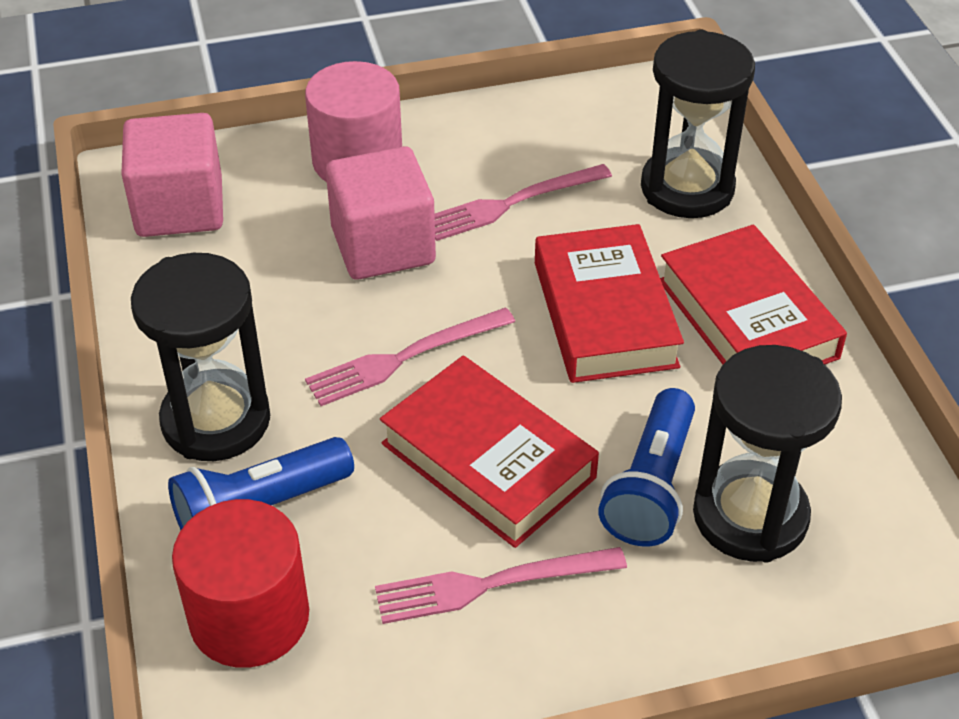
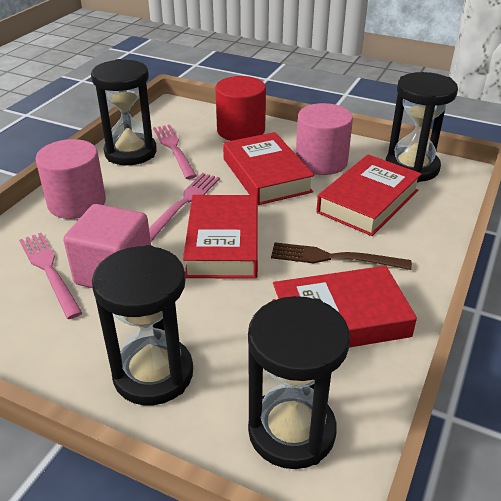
black hourglass: [131,253,270,461] [641,30,755,218] [693,345,842,563] = 3 -> [91,59,157,165] [92,245,193,405] [248,296,350,469] [386,72,458,182] = 4
blue flashlight: [168,437,354,530] [598,388,695,547] = 2 -> none = 0
brown fork: none = 0 -> [271,242,412,270] = 1
pink cube: [121,113,223,237] [326,146,436,280] = 2 -> [63,204,151,288] = 1
pink cylinder: [305,61,402,182] = 1 -> [35,139,106,219] [296,103,353,175] = 2
red book: [380,356,599,548] [535,224,684,383] [660,224,847,365] = 3 -> [183,195,258,279] [223,132,314,205] [272,266,417,347] [316,155,422,236] = 4

